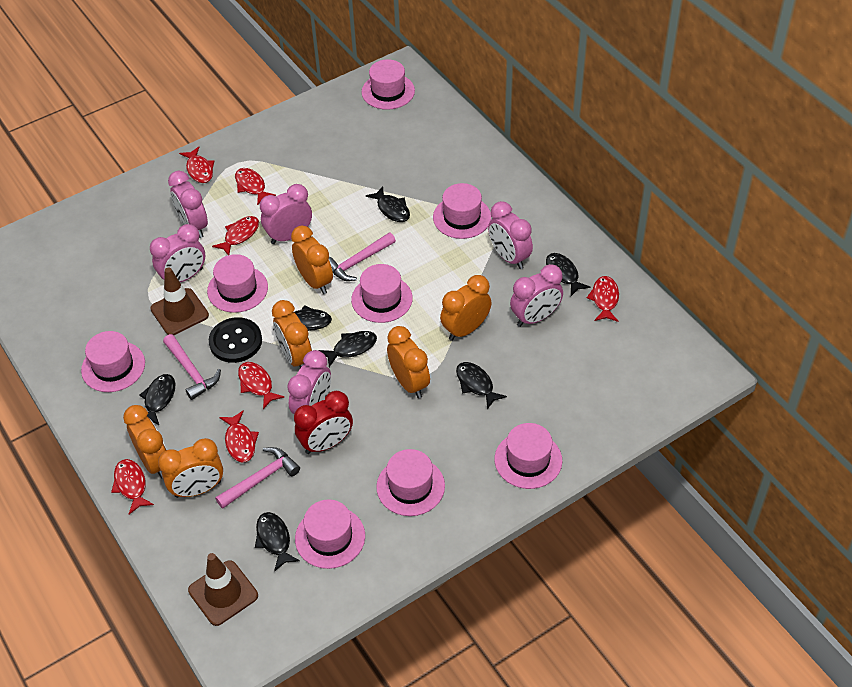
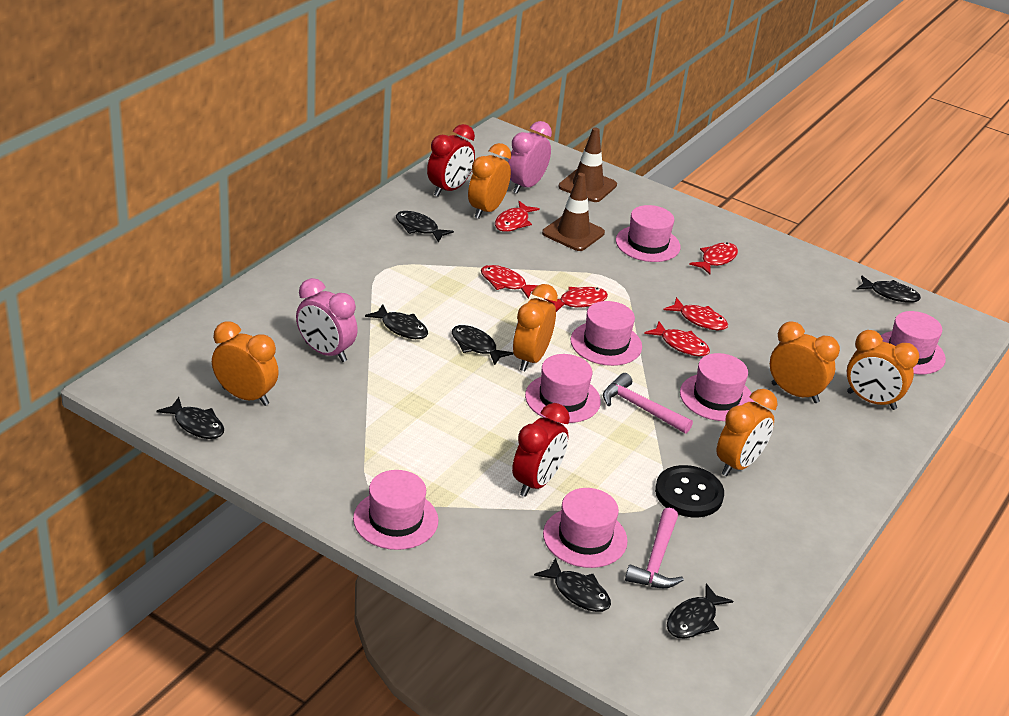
pink clock: [150,224,205,282] [168,171,208,238] [260,184,312,244] [287,350,331,414] [488,201,533,269] [510,264,563,327] = 6 -> [296,278,358,362] [508,121,552,194] = 2
pink hammer: [163,334,221,400] [215,447,300,509] [329,232,396,281] = 3 -> [603,373,693,434] [625,508,684,588] = 2
pink hat: [81,331,145,392] [207,254,268,313] [295,499,365,569] [351,264,413,323] [362,59,415,110] [376,449,445,516] [433,183,491,239] [494,423,562,489] = 8 -> [353,470,439,550] [525,354,601,423] [543,488,628,568] [571,301,642,366] [616,205,681,262] [680,353,754,421] [881,311,946,374] = 7
red clock: [294,391,353,454] = 1 -> [427,124,475,197] [512,403,570,497] = 2
red fish: [111,459,154,514] [179,147,214,183] [212,216,259,255] [219,410,259,463] [235,168,276,205] [238,362,284,409] [587,276,619,322] = 7 -> [481,265,538,299] [495,201,540,232] [543,287,608,312] [644,321,710,356] [663,297,728,330] [689,242,738,275] = 6

